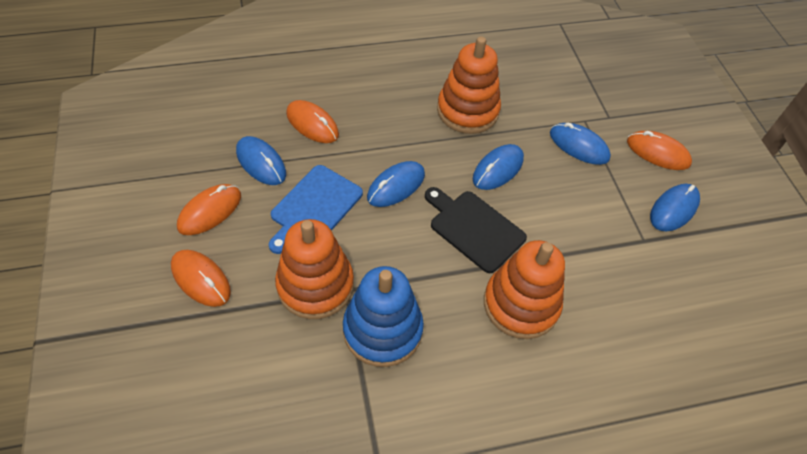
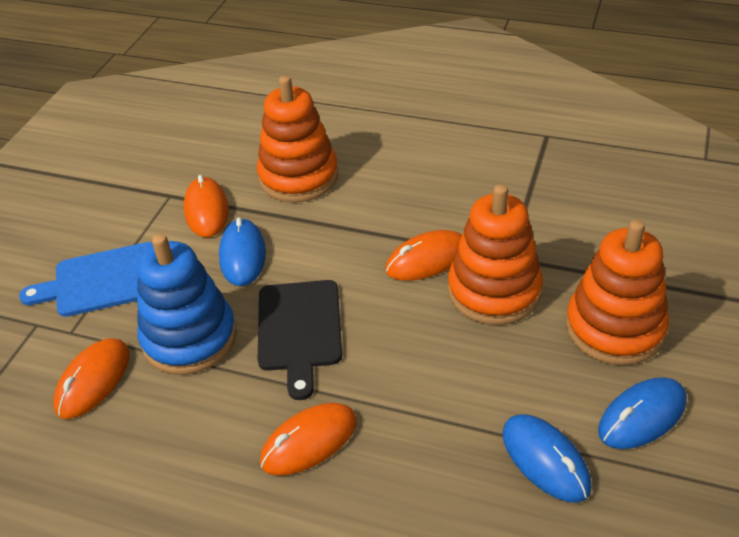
blue mouse: [236,136,286,185] [367,161,425,207] [473,144,524,190] [550,123,611,165] [650,184,700,231] = 5 -> [219,217,266,286] [502,414,592,503] [598,377,687,449] = 3

